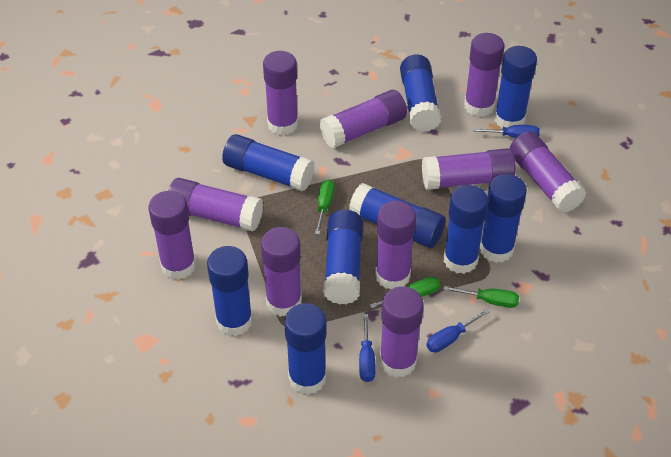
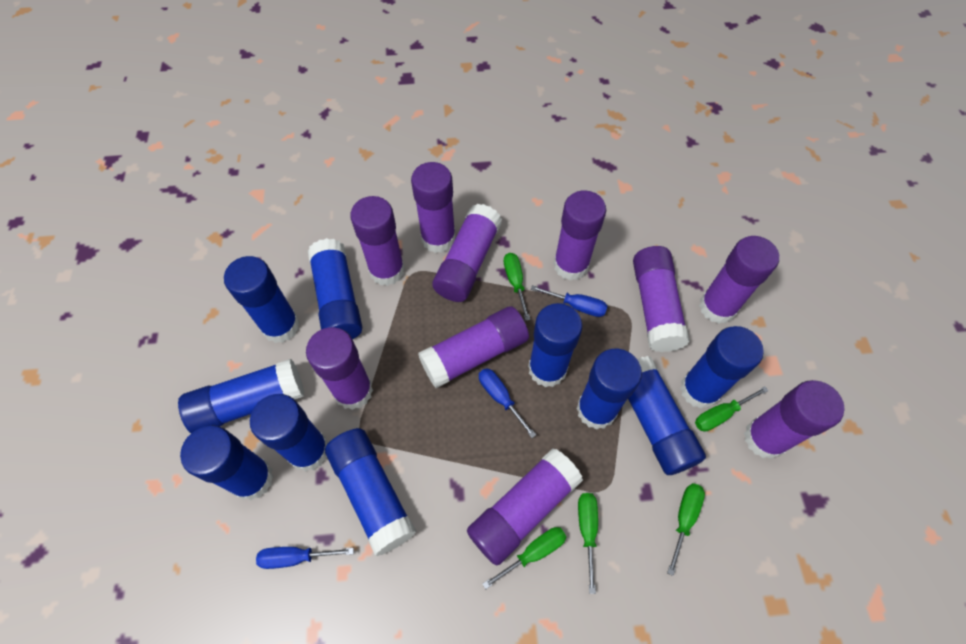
blue glue stick: [207,246,253,336] [222,134,315,191] [284,303,327,395] [324,210,363,304] [349,183,445,248] [400,54,441,132] [444,185,488,274] [480,174,527,263] [494,46,537,128] = 9 -> [178,359,304,433] [180,425,274,500] [224,256,300,343] [250,394,328,472] [308,238,362,339] [325,428,417,556] [528,303,582,387] [576,349,642,430] [628,356,706,475] [680,326,764,409] = 10
green screwdriver: [315,179,334,235] [370,277,440,308] [443,286,519,308] = 3 -> [482,527,566,589] [504,253,530,321] [578,493,598,594] [667,483,705,576] [695,386,769,432] = 5

